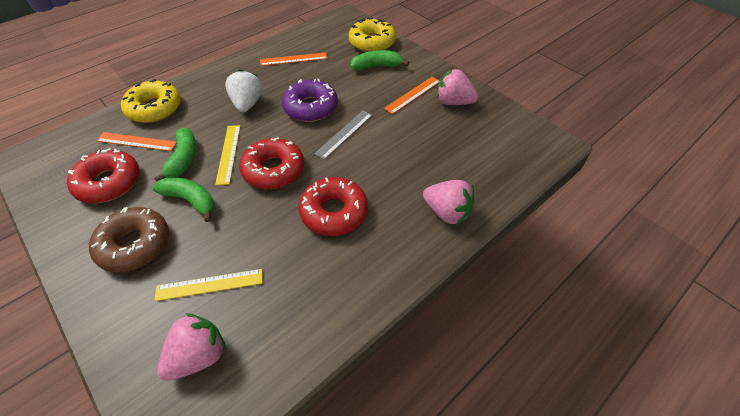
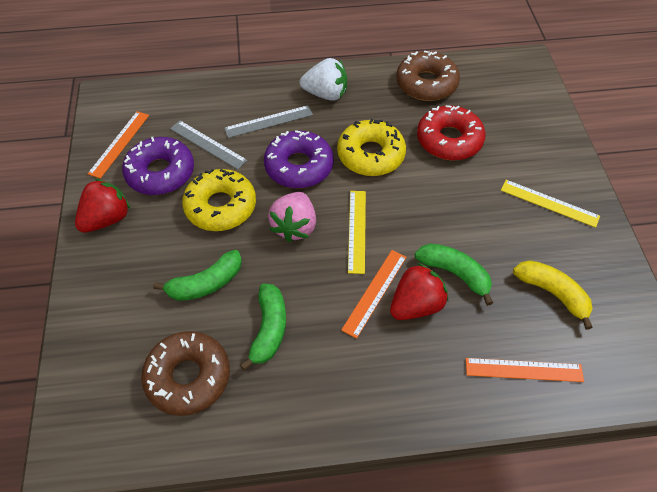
brown donut: [89,207,169,273] = 1 -> [141,331,230,416] [396,51,460,101] = 2
grey ruler: [314,110,372,160] = 1 -> [170,120,248,170] [224,105,313,138] = 2
pink strawberry: [157,313,226,381] [423,180,474,224] [437,69,478,105] = 3 -> [268,192,316,242] = 1
purple donut: [282,79,338,122] = 1 -> [122,137,194,195] [264,130,333,188] = 2
red donut: [67,148,140,203] [239,137,304,189] [299,177,368,236] = 3 -> [417,105,486,160] = 1
red strawberry: none = 0 -> [75,179,131,233] [390,263,448,320] = 2
yellow banana: none = 0 -> [513,260,593,330] = 1

